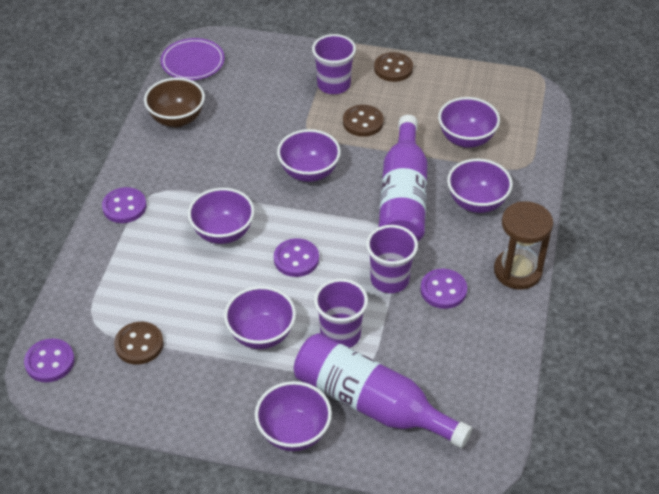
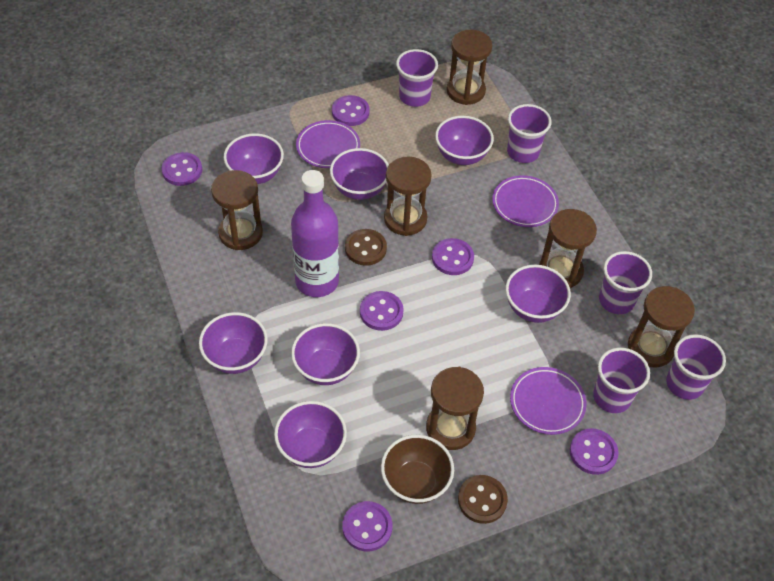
brown button: [114,322,164,365] [343,105,384,137] [374,52,413,82] = 3 -> [345,229,387,266] [458,475,508,524] = 2
brown hourglass: [494,201,553,290] = 1 -> [211,170,263,250] [384,156,432,236] [426,367,484,450] [446,30,492,105] [539,209,597,288] [628,286,695,368] = 6
purple bottle: [294,333,472,448] [379,115,428,241] = 2 -> [291,170,339,297] = 1
purple bowl: [188,188,255,244] [224,286,296,349] [255,381,332,451] [277,129,341,182] [438,97,500,148] [447,159,513,213] = 6 -> [199,312,268,374] [224,133,284,184] [274,401,347,468] [291,323,360,385] [330,148,389,200] [435,116,494,165] [505,265,571,323] = 7
purple button: [24,338,75,382] [102,187,146,223] [274,238,319,277] [420,269,467,309] = 4 -> [161,152,202,186] [332,95,370,126] [342,501,393,552] [360,291,404,331] [432,238,474,275] [570,428,618,475] = 6
purple cup: [312,34,356,94] [314,279,368,348] [366,225,418,293] = 3 -> [396,49,438,107] [507,104,552,163] [593,348,650,413] [599,251,652,314] [666,334,726,400] = 5
purple plate: [161,38,225,80] = 1 -> [296,120,360,168] [492,175,559,227] [510,367,586,435] = 3

